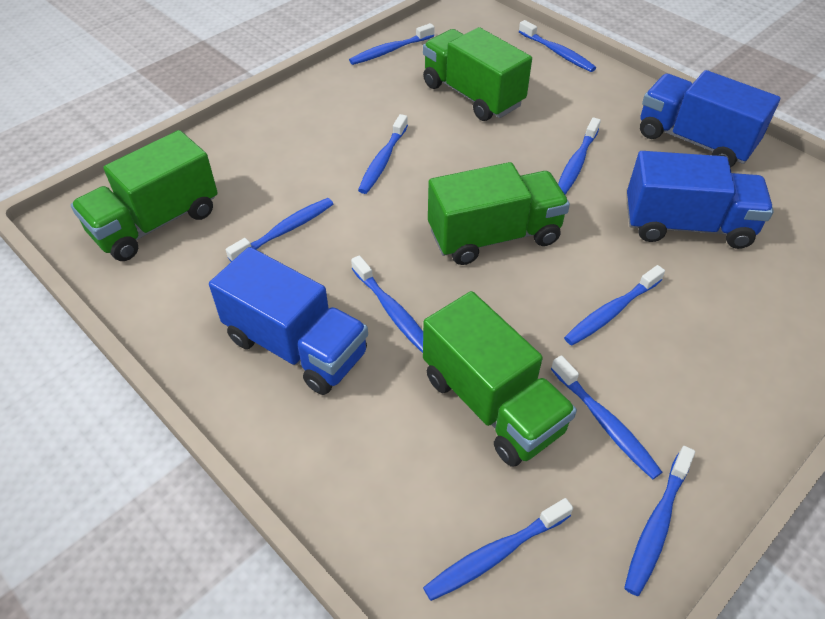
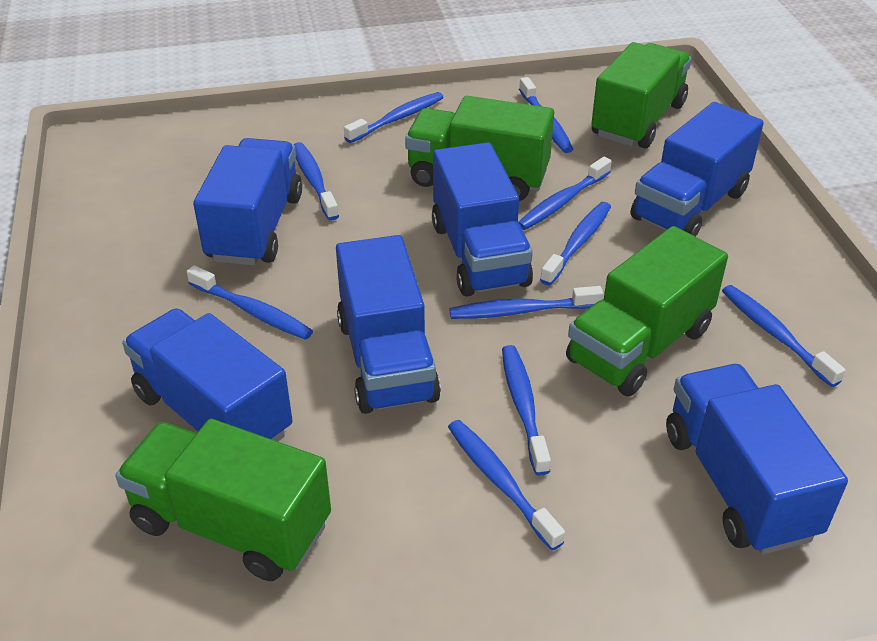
blue truck: [209,247,368,395] [627,151,774,249] [640,70,780,167] = 3 -> [122,308,293,441] [193,138,302,266] [336,235,441,414] [432,142,533,297] [631,102,764,237] [666,364,848,554] = 6

